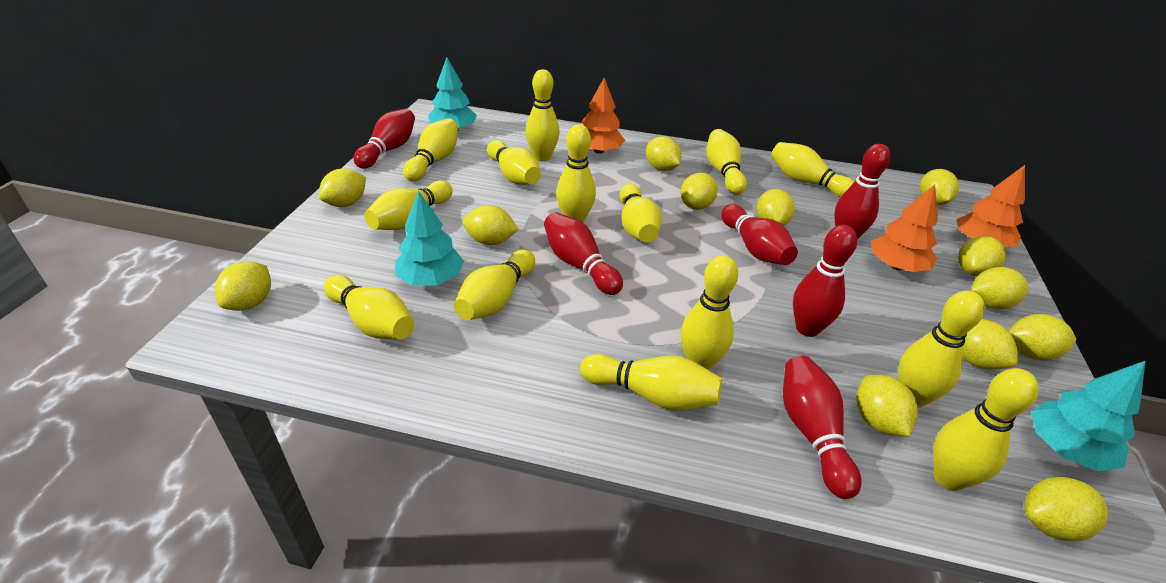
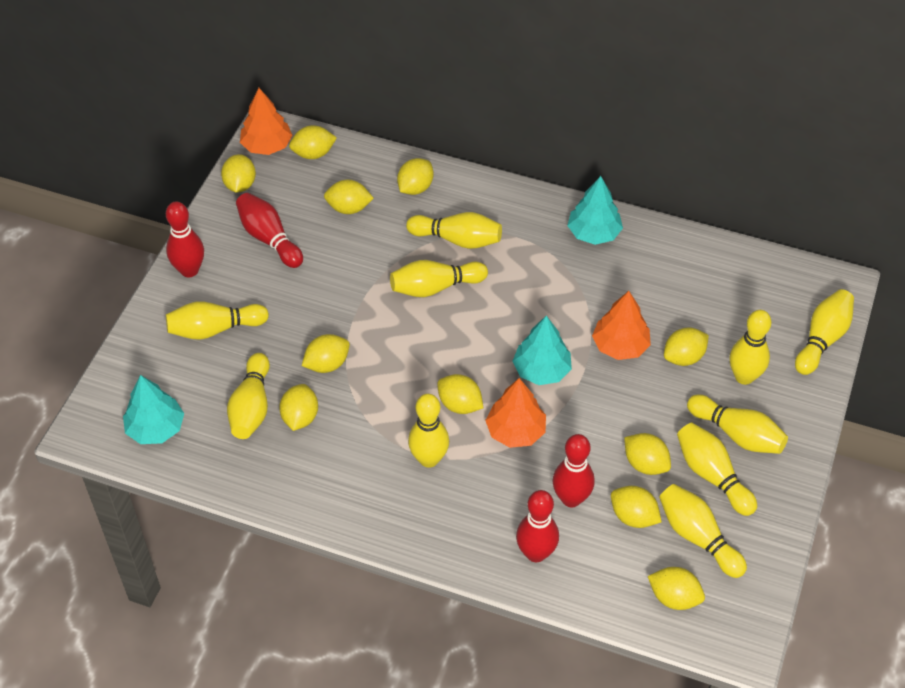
red bowling pin: [354,108,415,169] [544,212,623,295] [721,204,798,265] [783,356,862,499] [793,225,857,337] [834,144,891,239] = 6 -> [166,201,204,277] [236,193,303,268] [516,490,559,562] [553,434,595,507] = 4
yellow bowling pin: [324,275,414,340] [364,181,453,230] [403,118,458,181] [454,250,535,320] [487,140,541,185] [525,69,560,161] [556,124,596,223] [580,354,722,411] [620,184,662,242] [681,255,738,370] [706,129,747,195] [771,142,854,198] [898,291,985,408] [933,368,1039,491] = 14 -> [166,301,269,340] [227,353,270,439] [390,260,488,297] [406,212,502,249] [408,394,449,468] [659,484,747,578] [677,423,757,516] [687,395,788,454] [730,310,771,385] [795,289,854,375] = 10
yellow lemon: [215,261,271,311] [318,168,366,207] [463,205,519,245] [646,136,681,171] [681,172,718,210] [756,189,795,226] [856,375,918,437] [919,169,959,205] [958,236,1006,277] [963,319,1018,370] [971,267,1028,309] [1009,314,1076,360] [1025,477,1108,541] = 13 -> [221,154,256,193] [279,384,318,431] [289,125,337,159] [302,334,350,373] [324,179,374,214] [397,158,433,195] [437,374,483,414] [611,486,662,528] [624,433,671,475] [648,567,705,610] [664,328,709,366] = 11

